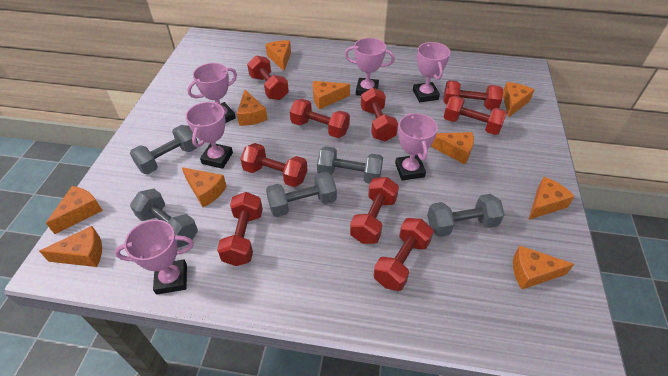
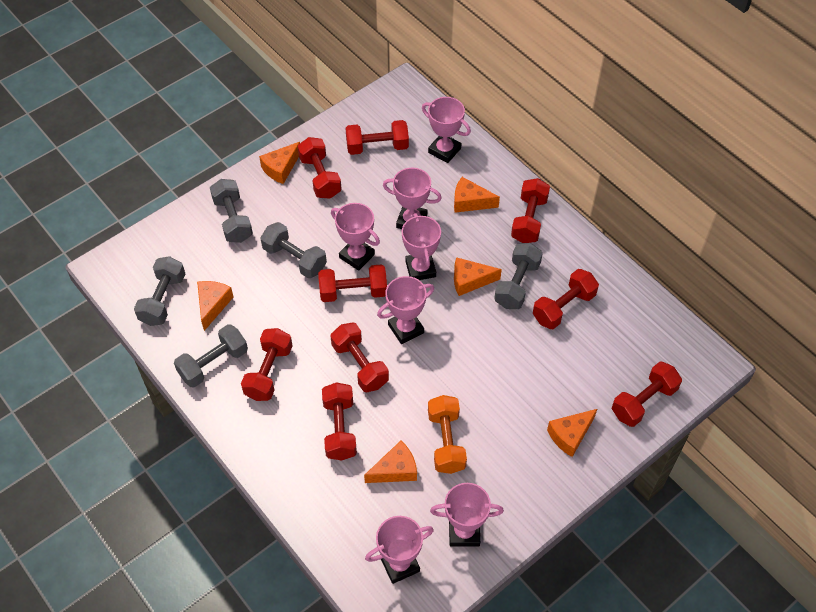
orange cheese: [39,226,102,267] [46,186,103,234] [182,167,227,207] [237,90,268,126] [265,40,291,71] [313,81,350,109] [431,132,474,164] [503,82,534,118] [513,246,574,289] [529,177,575,220] = 10 -> [197,281,233,331] [259,142,300,184] [364,441,417,483] [454,177,500,213] [454,257,502,296] [547,409,597,457] = 6
orange dumbbell: none = 0 -> [428,395,467,474] = 1
pink trophy: [115,220,194,295] [186,102,233,169] [187,63,237,123] [344,38,395,96] [395,113,438,180] [413,42,450,102] = 6 -> [331,203,380,271] [365,516,434,584] [377,276,434,344] [383,168,442,229] [402,213,441,280] [422,97,471,163] [430,483,504,546] = 7

